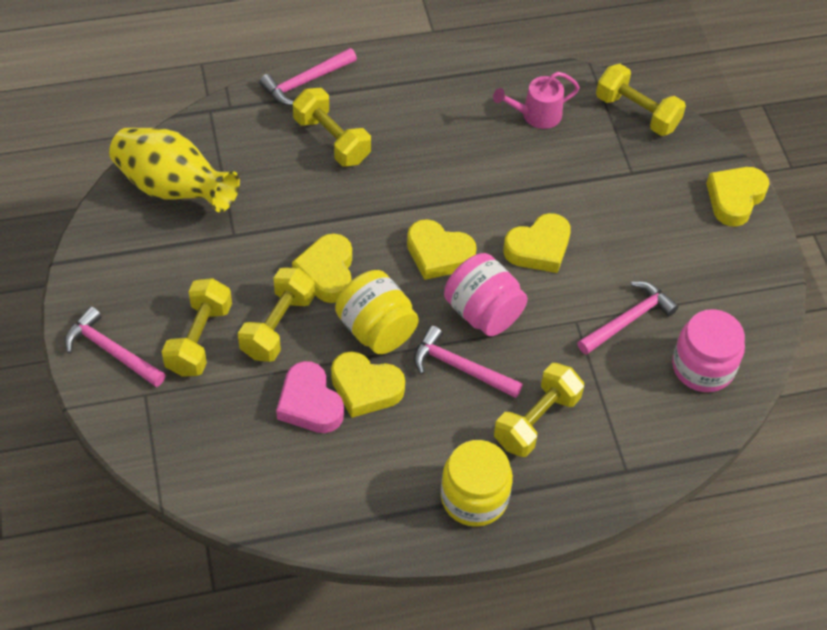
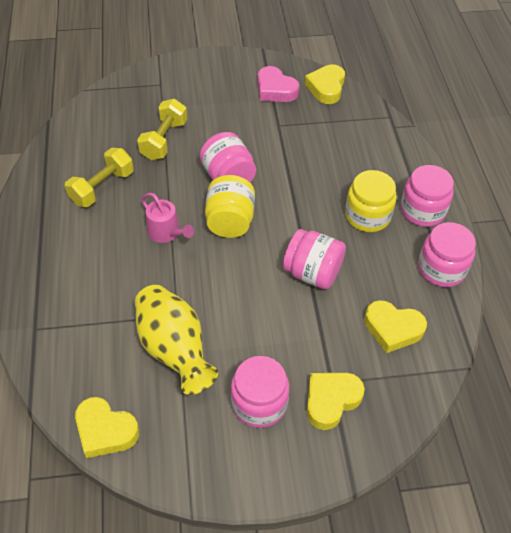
pink hammer: [65,306,166,387] [259,48,357,106] [414,326,523,398] [577,281,679,355] = 4 -> none = 0
pink jar: [444,253,528,336] [672,309,745,392] = 2 -> [200,132,256,182] [231,356,289,428] [283,229,346,289] [400,165,454,227] [418,222,476,287] = 5
yellow dumbbell: [161,278,232,377] [238,267,315,362] [293,88,371,167] [494,363,584,457] [596,64,686,136] = 5 -> [65,148,134,207] [137,99,187,160] = 2
yellow heart: [292,233,352,303] [331,351,405,418] [407,219,477,280] [503,213,571,273] [706,167,769,227] = 5 -> [75,397,139,458] [305,65,345,104] [307,373,365,430] [364,300,427,353] = 4

